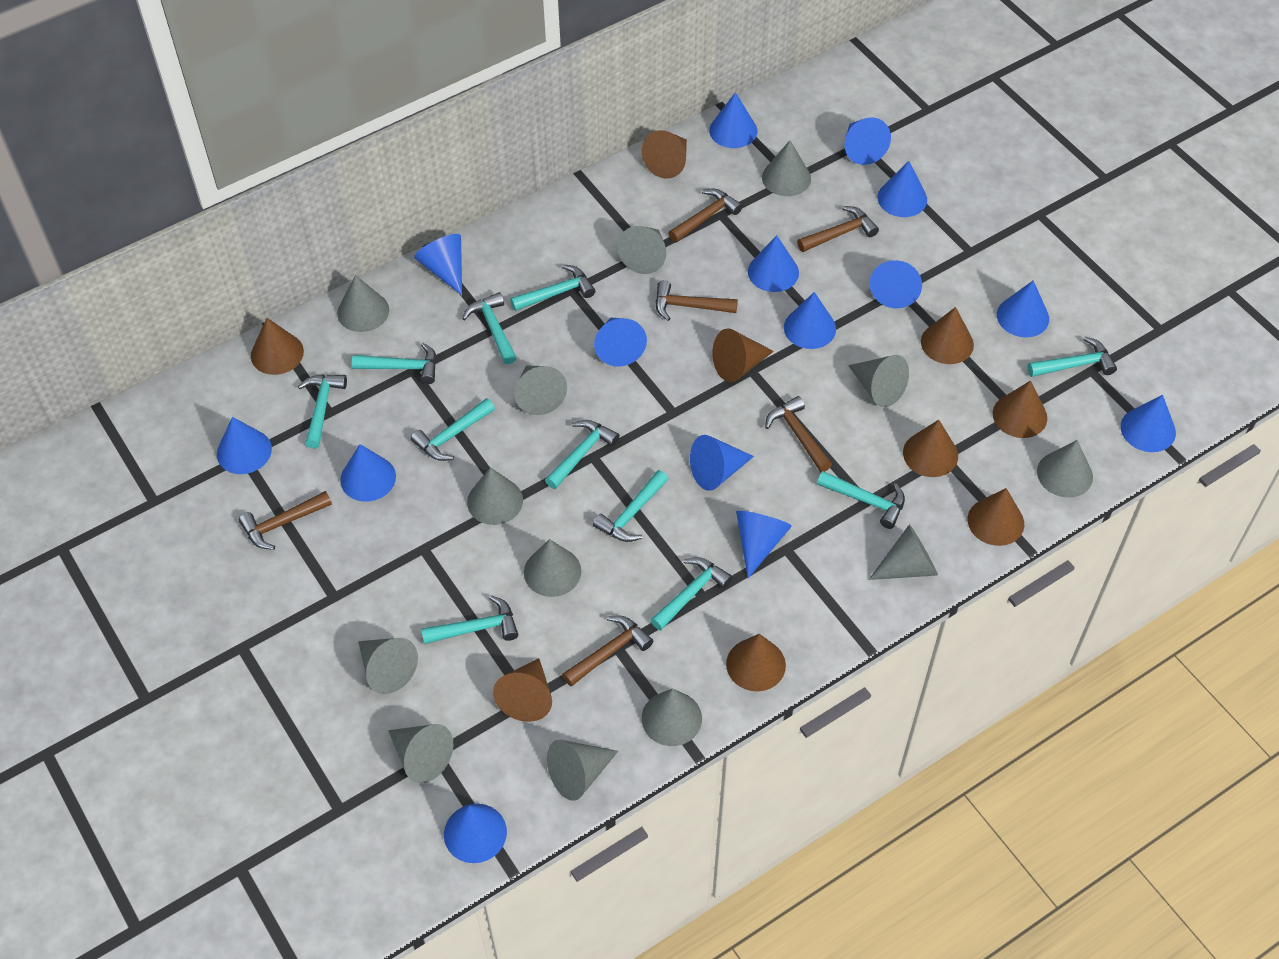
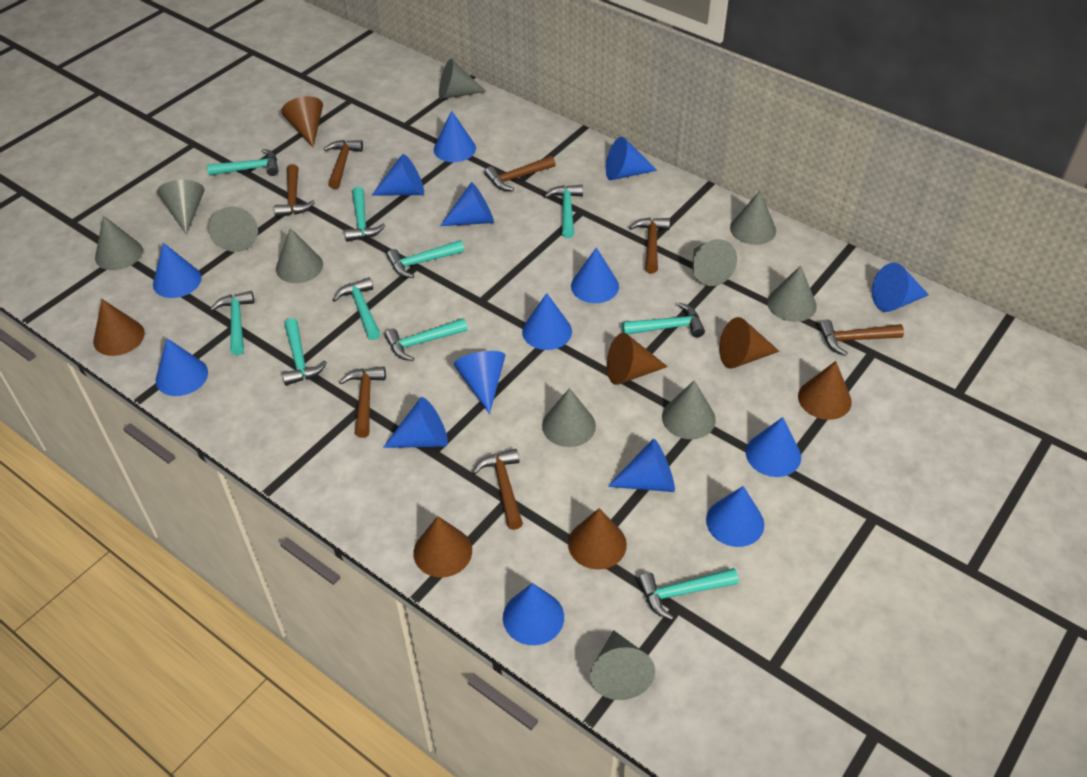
brown cone: [251,318,304,375] [493,658,552,722] [642,130,687,179] [712,328,774,382] [726,634,786,691] [903,420,958,477] [921,307,974,364] [968,488,1024,546] [993,380,1047,438] = 9 -> [93,299,145,356] [281,96,323,147] [414,516,472,578] [568,508,627,570] [607,333,668,385] [719,317,780,369] [798,361,852,420] = 7
brown hammer: [239,491,332,550] [562,616,653,687] [655,280,738,321] [668,189,743,243] [765,396,832,472] [797,206,879,252] = 6 -> [274,164,315,217] [324,140,363,189] [339,367,386,438] [472,449,523,530] [485,156,556,191] [629,218,670,273] [819,319,904,356] = 7
grey cone: [337,275,389,332] [358,638,418,694] [388,724,453,783] [467,467,523,525] [515,366,567,415] [524,539,581,597] [547,740,618,801] [617,226,666,274] [642,688,702,746] [762,140,811,196] [848,355,909,407] [868,524,938,580] [1037,440,1093,498] = 13 -> [95,216,143,270] [157,180,204,235] [210,206,258,252] [276,228,323,283] [439,59,486,99] [542,388,596,447] [590,630,655,700] [662,380,716,439] [692,239,737,286] [730,191,776,245] [767,265,817,322] = 11
turquoise hammer: [298,375,347,449] [352,343,437,384] [411,398,495,461] [421,595,518,644] [462,292,517,364] [510,264,595,311] [545,420,620,489] [593,470,668,542] [650,557,733,631] [817,471,905,529] [1027,337,1117,377] = 11 -> [207,149,279,176] [210,291,254,355] [282,318,327,386] [333,277,381,340] [345,187,385,242] [384,318,468,361] [386,240,464,278] [544,185,583,238] [622,303,705,337] [638,568,739,620] = 10

